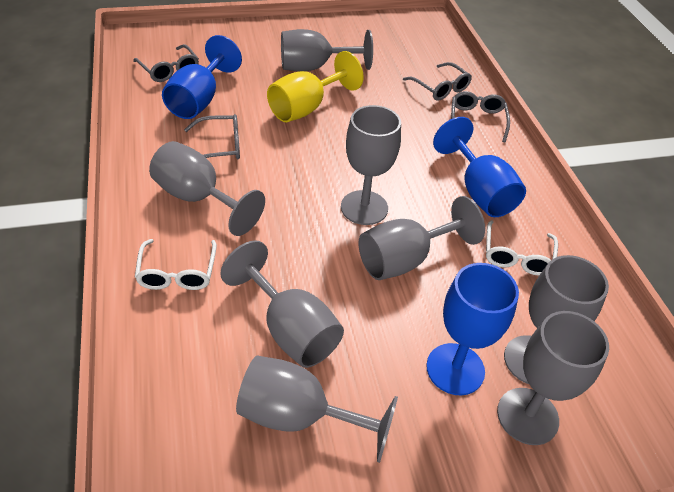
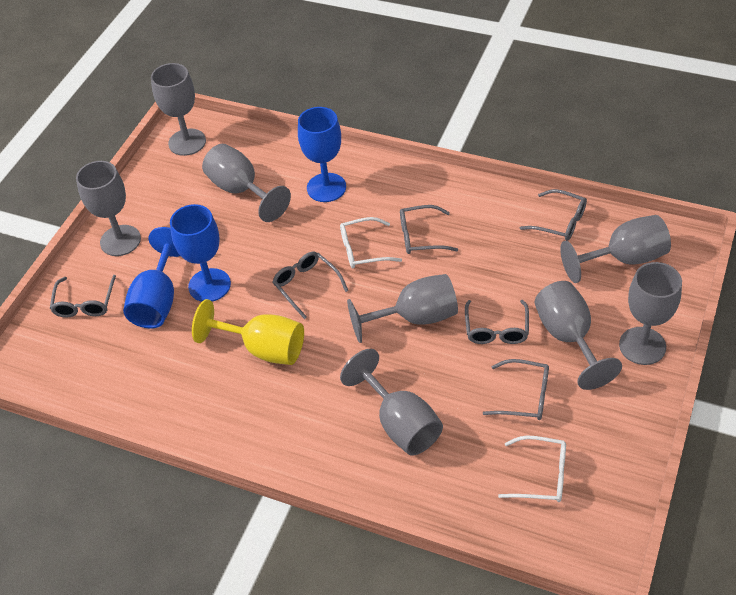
grey glasses: [133,44,199,82] [184,114,240,159] [403,62,472,101] [451,91,510,143] = 4 -> [50,275,116,318] [272,251,348,319] [400,205,458,254] [465,300,529,344] [483,359,549,420] [519,189,587,241] = 6

